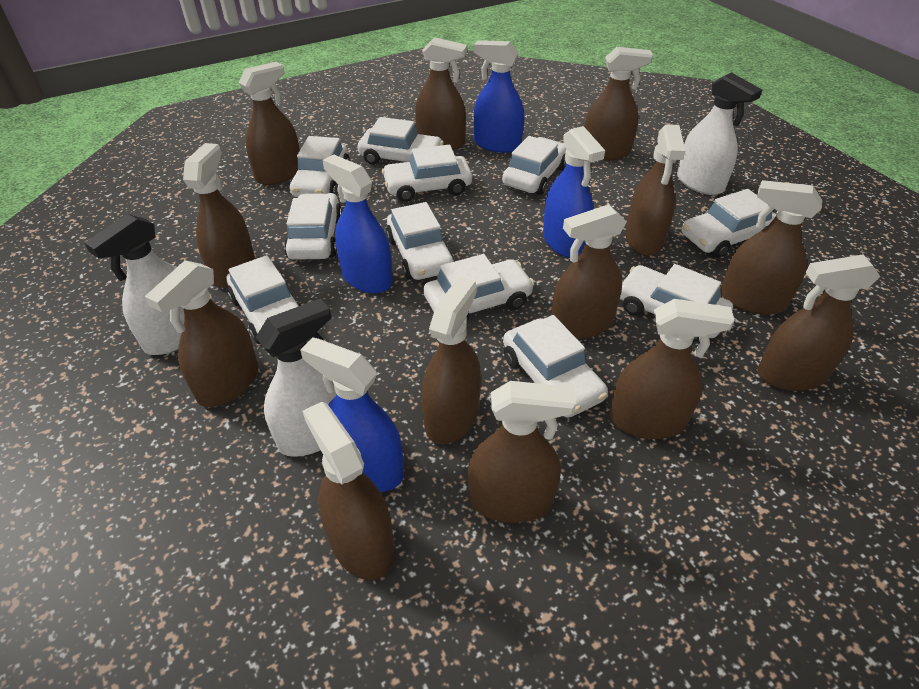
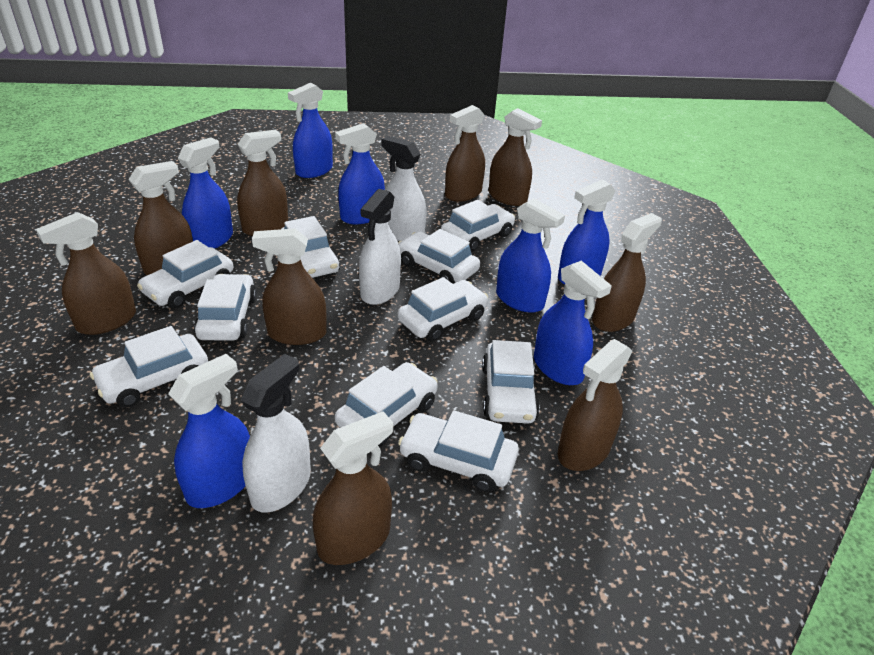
blue spray bottle: [300,337,404,492] [322,155,393,294] [474,40,524,153] [543,126,605,258] = 4 -> [168,354,250,508] [178,137,233,249] [288,83,333,178] [335,123,385,224] [496,198,565,313] [534,261,612,385] [558,179,616,285] = 7
brown spray bottle: [145,260,258,407] [183,143,255,288] [239,62,300,185] [302,402,394,580] [415,37,467,150] [421,277,481,444] [468,381,576,523] [552,204,626,339] [584,47,653,160] [609,299,734,439] [625,124,685,256] [720,180,822,315] [758,254,880,391] = 13 -> [36,212,136,335] [128,161,193,275] [237,130,288,236] [252,228,327,345] [313,411,393,565] [445,105,485,202] [489,108,542,206] [558,339,632,471] [592,213,662,332] = 9
white car: [227,255,301,344] [284,193,342,260] [290,136,350,197] [357,117,444,165] [382,145,472,202] [386,202,455,280] [424,254,535,321] [502,136,566,195] [503,315,608,418] [620,264,733,342] [682,189,776,258] = 11 -> [90,326,208,408] [137,240,233,308] [194,274,257,341] [282,216,340,278] [335,362,438,447] [398,229,480,284] [398,277,488,342] [398,410,519,492] [441,200,515,252] [482,340,540,423] = 10

